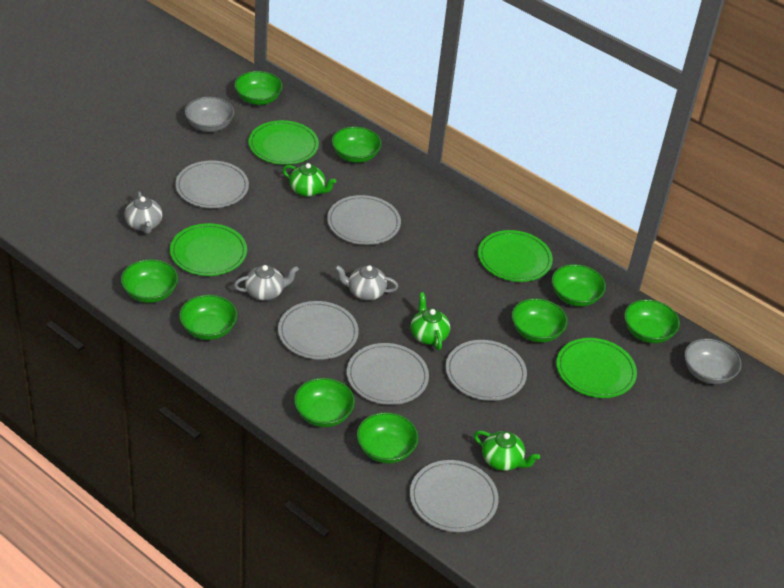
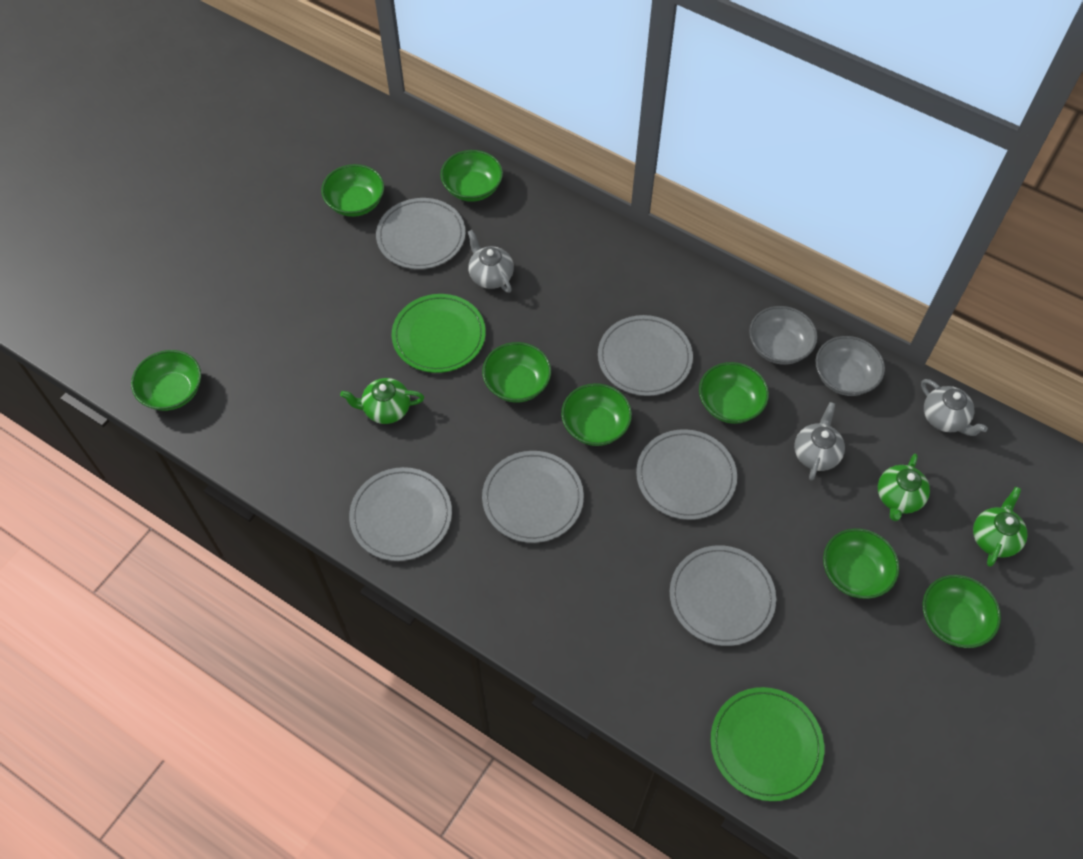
green bowl: [121,259,178,303] [179,295,238,340] [234,71,283,105] [294,378,355,427] [332,126,382,163] [357,412,419,464] [512,298,568,343] [552,264,606,307] [624,299,680,343] = 9 -> [131,350,201,411] [321,164,384,217] [440,150,503,202] [482,342,551,403] [561,383,632,446] [699,362,769,424] [823,528,899,599] [923,575,1001,648] = 8
green plate: [170,223,247,276] [248,120,319,165] [478,230,553,282] [556,338,637,398] = 4 -> [392,294,486,373] [711,687,824,801] = 2

